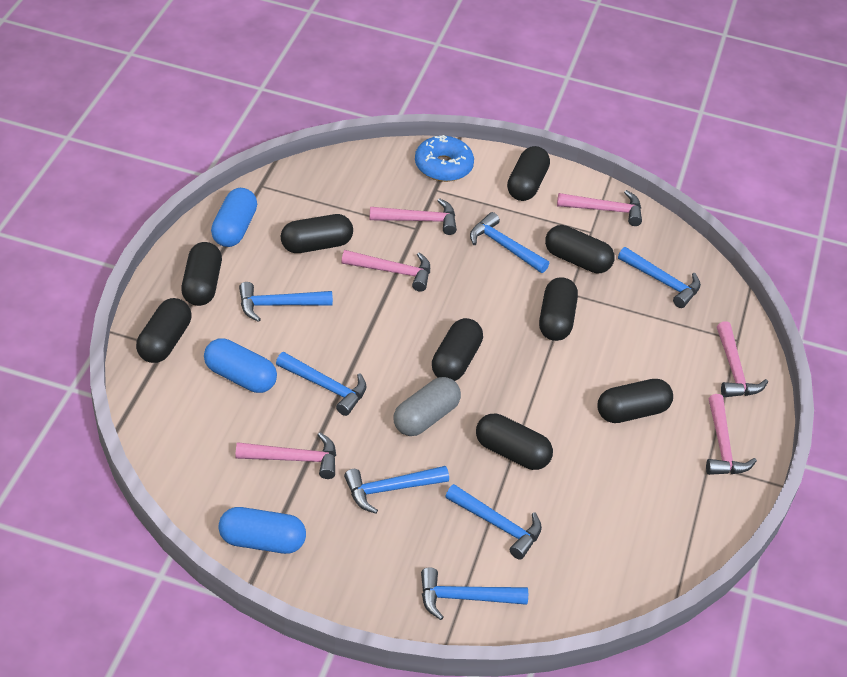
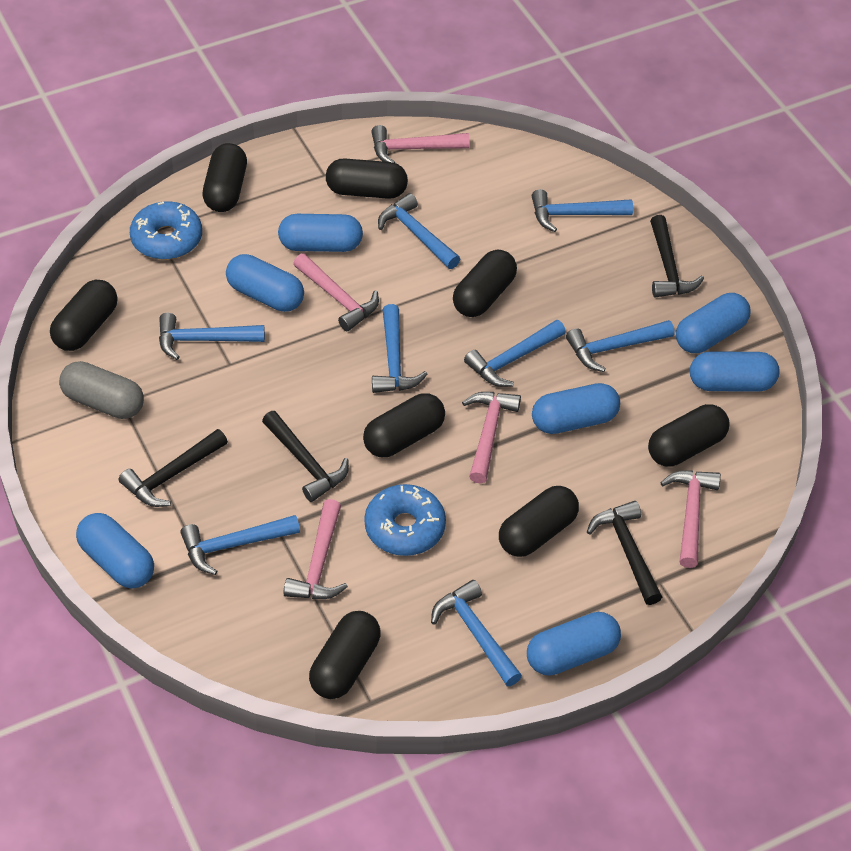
black capsule: [136,298,192,363] [181,242,222,306] [281,214,353,253] [432,318,483,381] [476,414,553,470] [507,146,550,201] [539,277,578,341] [545,225,614,273] [598,379,673,423] = 9 -> [50,280,118,351] [202,143,247,212] [309,611,381,699] [326,158,408,199] [363,394,445,457] [453,250,517,317] [499,486,579,557] [648,404,730,467] = 8
black hammer: none = 0 -> [119,429,228,507] [262,411,349,502] [587,501,662,605] [650,215,704,298] = 4
blue capsule: [204,338,277,393] [211,188,257,247] [218,507,306,554] = 3 -> [76,513,154,588] [226,254,304,312] [278,214,363,252] [527,612,621,676] [532,383,620,434] [676,293,750,353] [690,352,779,391] = 7
blue donut: [415,135,474,182] = 1 -> [130,201,202,260] [364,484,446,556] = 2
blue hammer: [239,282,333,322] [276,352,367,416] [344,466,449,514] [421,567,528,620] [445,484,542,559] [470,212,549,273] [618,247,701,308] = 7 -> [159,313,265,360] [180,515,300,575] [372,304,427,393] [378,193,460,269] [431,580,522,686] [464,320,566,387] [532,189,633,232] [566,320,674,372] = 8
pink hammer: [235,432,336,479] [341,250,430,292] [370,198,457,235] [557,190,642,226] [706,394,757,475] [717,322,768,397] = 6 -> [284,499,348,599] [293,253,379,331] [371,125,470,163] [462,392,521,484] [661,470,721,568] = 5

